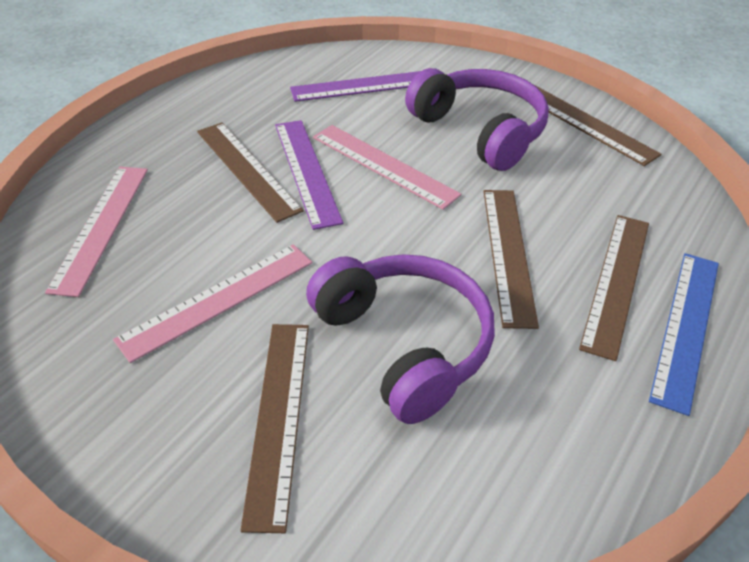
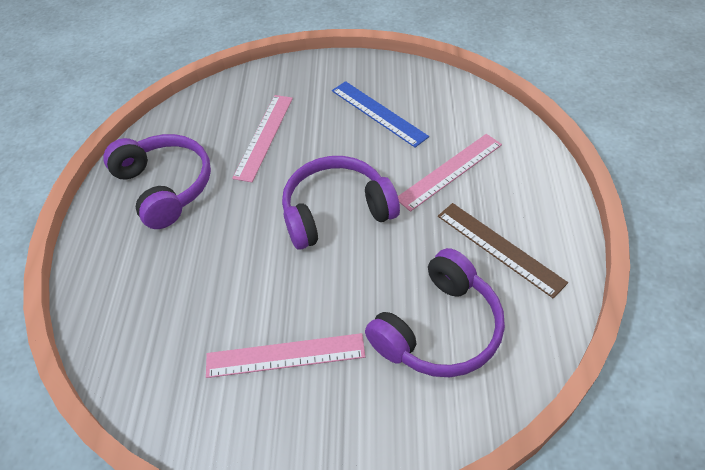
brown ruler: [197,122,304,223] [240,324,309,533] [484,190,539,329] [535,85,661,166] [579,215,649,361] = 5 -> [438,203,568,299] = 1
purple headphones: [306,254,495,424] [405,68,549,171] = 2 -> [103,134,211,229] [282,156,400,250] [365,248,505,377] = 3
purple ruler: [275,120,343,230] [290,71,421,102] = 2 -> none = 0

